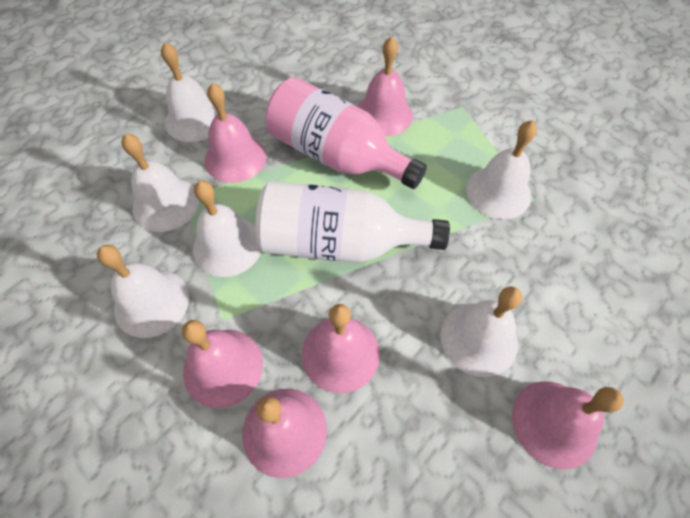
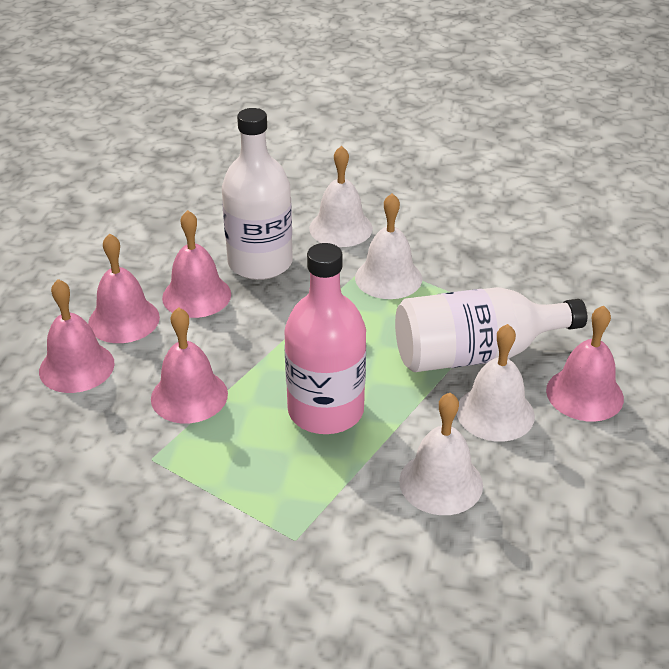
pink bell: [182,320,263,408] [204,83,266,183] [242,389,327,478] [302,304,380,393] [357,36,413,136] [512,382,624,469] = 6 -> [39,279,115,393] [88,233,160,343] [151,307,228,423] [162,210,231,318] [546,305,624,421] = 5
white bell: [97,245,189,338] [121,133,199,232] [161,42,218,142] [193,181,262,277] [440,286,522,377] [466,120,537,219] = 6 -> [309,146,373,247] [355,193,422,299] [399,393,483,515] [457,324,535,441] = 4
white bottle: [256,181,450,263] = 1 -> [222,108,293,280] [395,287,587,372] = 2

